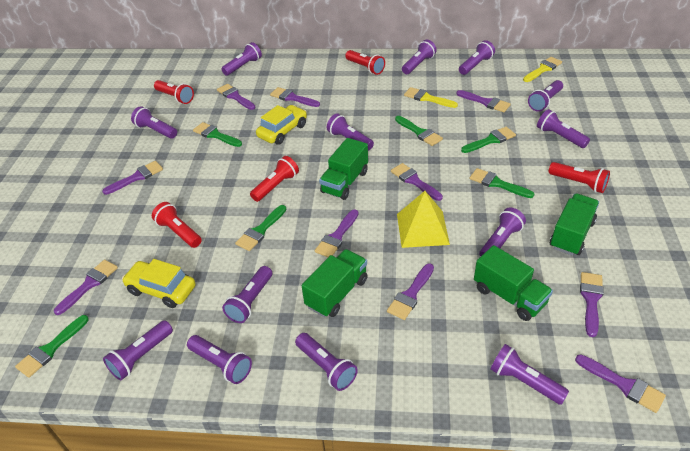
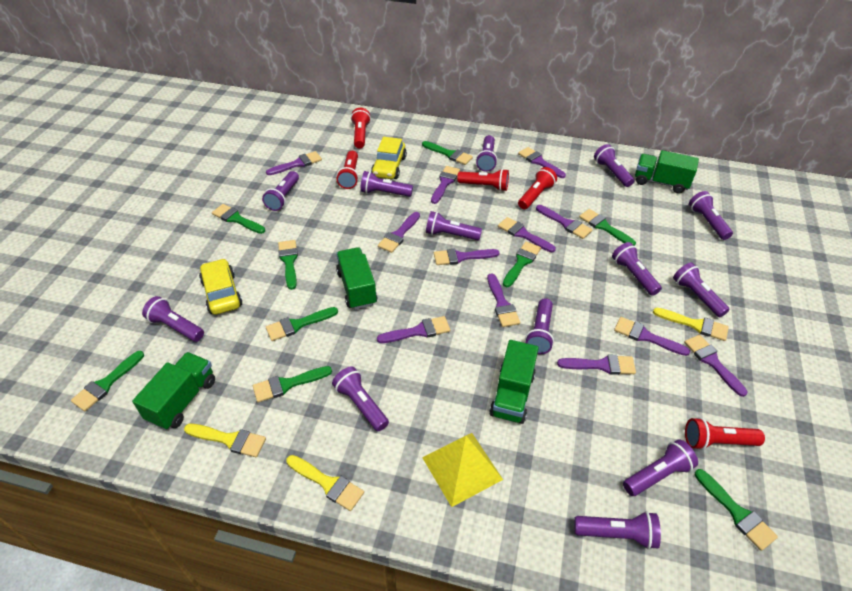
green brush: [15,315,89,378] [193,122,242,147] [235,205,286,251] [395,116,443,146] [461,127,516,153] [470,168,534,198] = 6 -> [71,351,144,411] [212,204,265,234] [253,366,332,402] [266,307,338,341] [278,240,298,290] [422,141,473,165] [503,242,541,287] [579,209,636,246] [695,469,778,551] = 9
purple brush: [54,260,118,315] [102,161,163,195] [217,84,255,110] [270,87,320,107] [315,209,358,257] [387,263,434,320] [391,163,443,201] [456,90,511,112] [575,354,666,413] [580,272,604,337] = 10 -> [266,151,322,175] [377,316,450,343] [378,212,420,253] [431,166,460,204] [434,249,500,265] [487,274,520,327] [498,217,556,253] [518,147,566,178] [536,205,592,239] [557,354,636,375] [614,317,690,356] [684,335,748,397] = 12
yellow brush: [404,87,458,108] [523,57,562,82] = 2 -> [184,424,266,457] [286,455,364,511] [653,308,729,341] = 3

